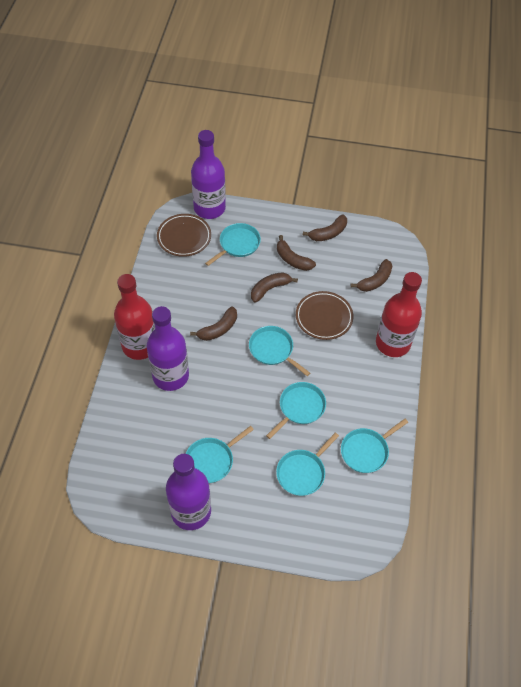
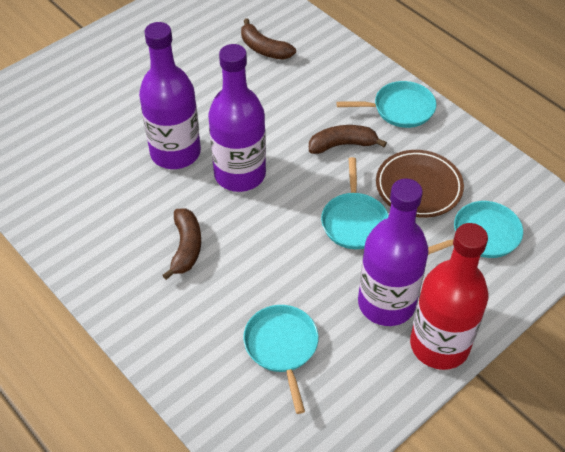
brown banana: [190,306,237,341] [251,272,298,303] [277,235,316,271] [303,215,347,241] [350,259,392,292] = 5 -> [162,208,201,280] [241,18,296,60] [309,125,387,154] = 3
brown plate: [157,214,211,257] [296,291,353,340] = 2 -> [376,150,464,218] = 1
red bottle: [114,274,155,360] [376,272,422,357] = 2 -> [410,223,488,370] = 1
turquoise pan: [186,426,254,483] [205,223,261,266] [249,326,310,376] [266,382,326,439] [276,433,339,496] [341,419,408,473] = 6 -> [243,305,319,414] [321,157,389,249] [336,81,436,128] [428,201,523,258] = 4

